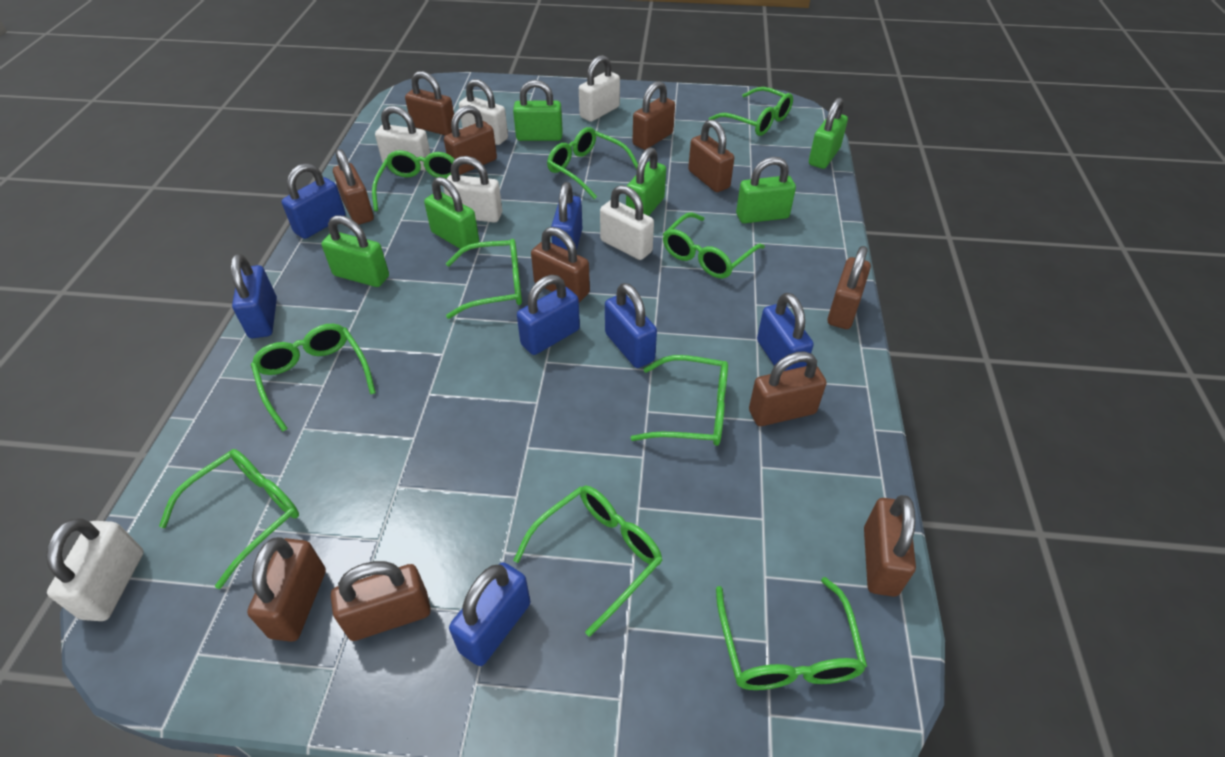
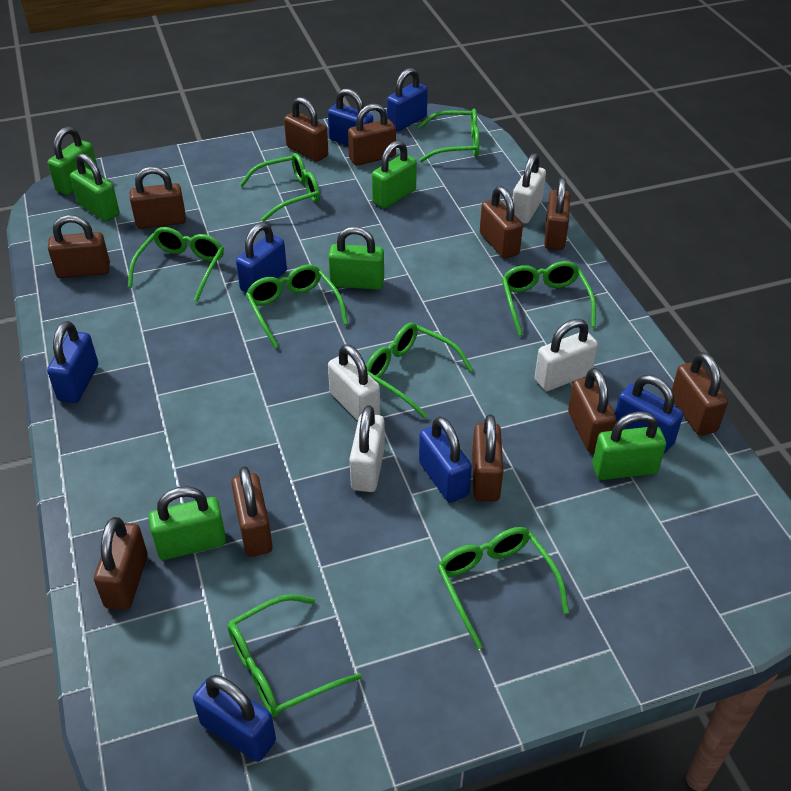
green glasses: [159,449,299,589] [251,324,376,432] [372,150,455,211] [446,239,522,319] [513,485,662,637] [547,127,638,199] [631,355,728,446] [663,212,765,279] [709,87,793,136] [716,577,867,690] = 10 -> [128,227,224,302] [227,594,362,717] [240,153,320,222] [246,265,348,349] [366,323,473,418] [418,109,479,162] [437,527,569,649] [502,261,596,336] = 8
white padlock: [46,518,144,621] [375,106,430,171] [443,156,502,223] [459,79,508,145] [579,55,620,122] [600,185,654,260] = 6 -> [328,344,380,421] [350,405,385,492] [513,153,546,224] [535,319,598,391] = 4

